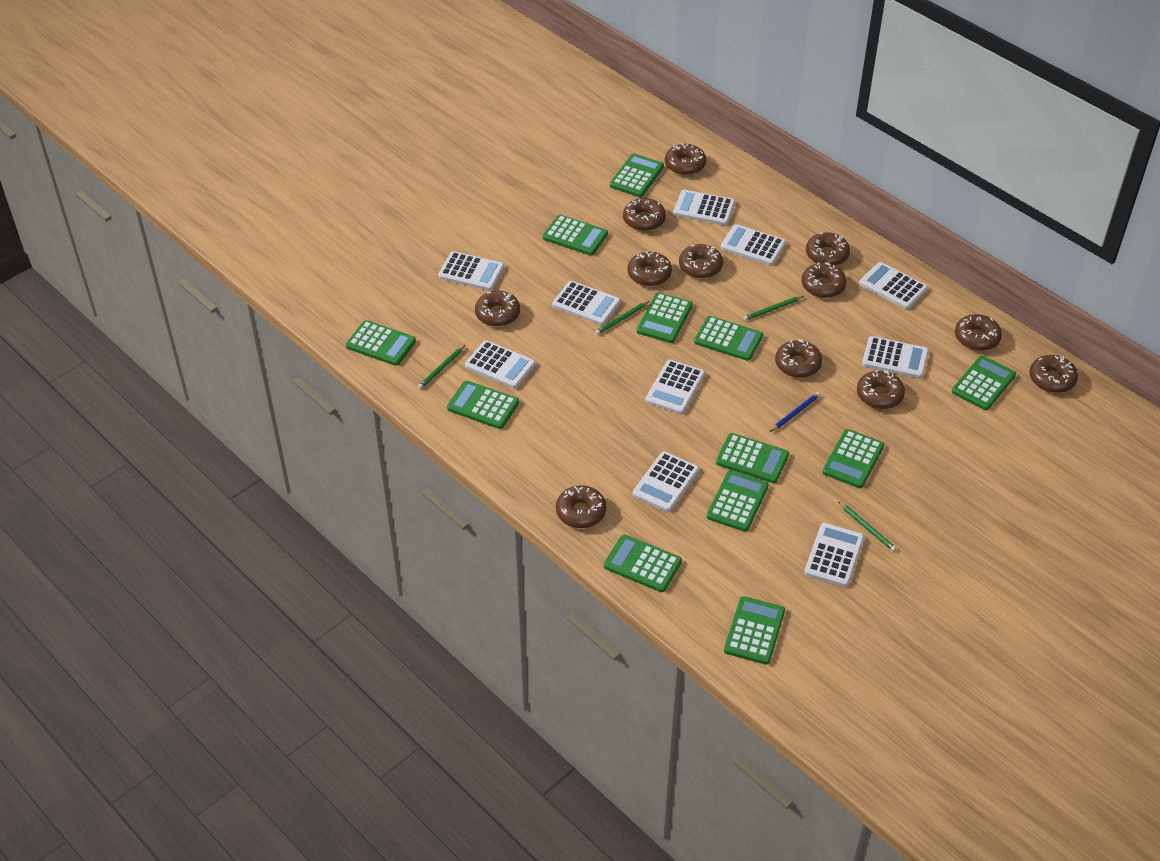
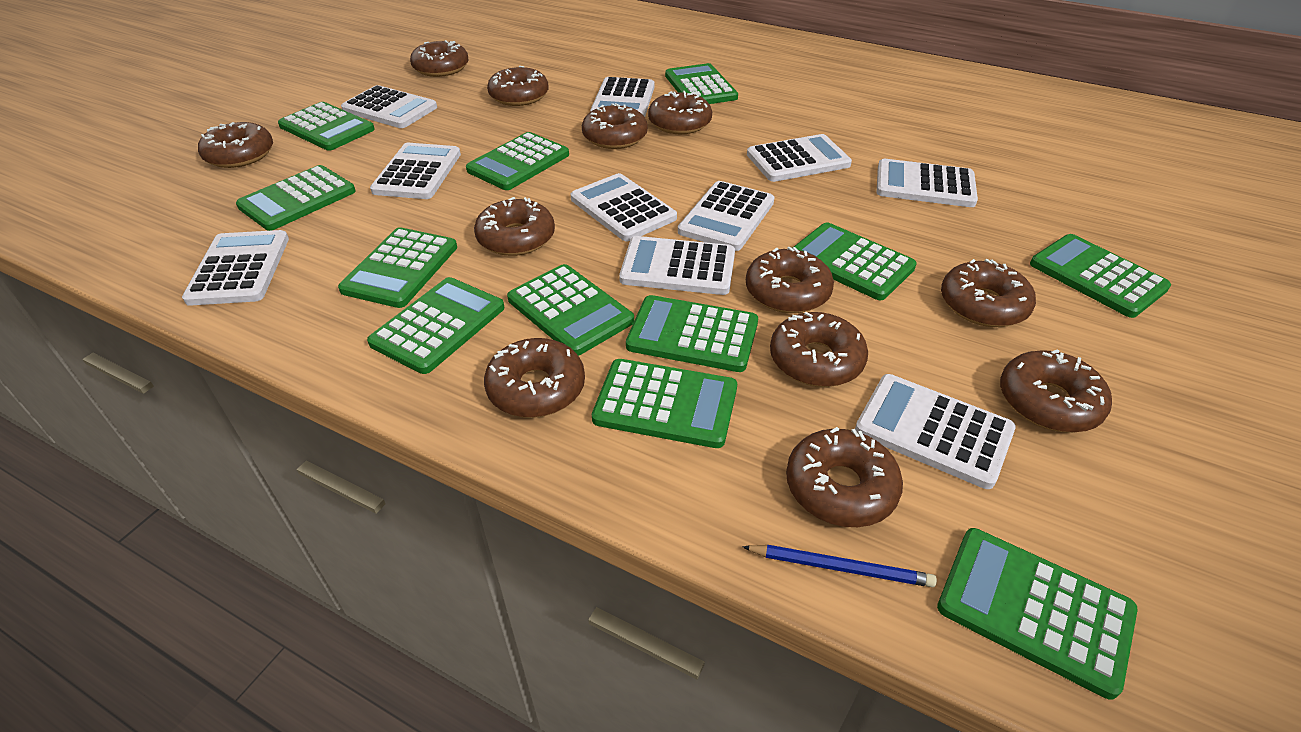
green pencil: [418,345,465,389] [595,301,649,335] [743,296,804,320] [838,502,896,551] = 4 -> none = 0

